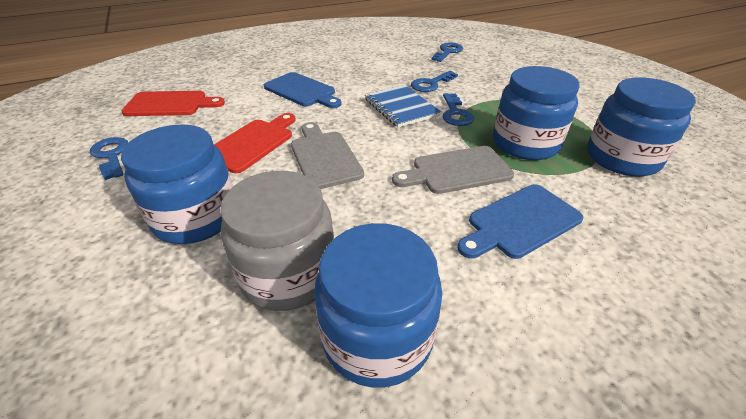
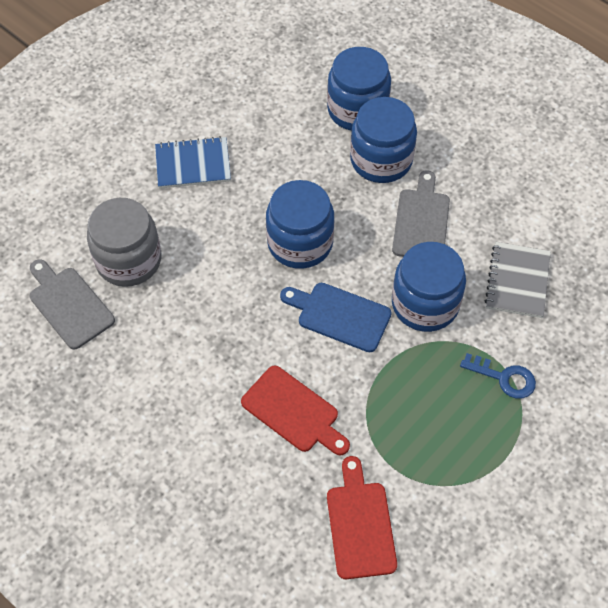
blue cutting board: [264,72,342,108] [457,184,583,259] = 2 -> [280,283,392,352] = 1
blue key: [90,137,128,180] [411,71,458,92] [432,43,463,62] [443,93,474,126] = 4 -> [460,353,536,399] = 1
grey notebook: none = 0 -> [485,242,551,318] = 1

